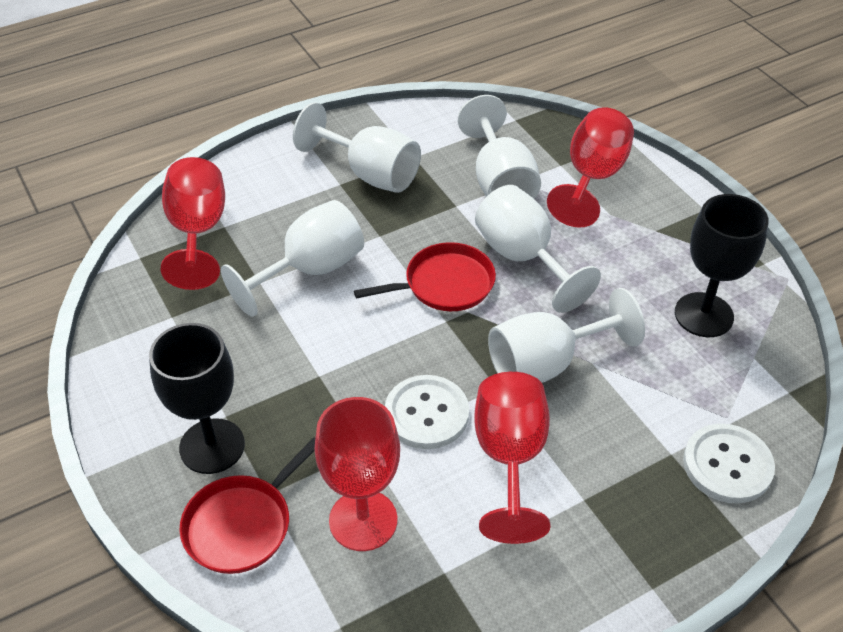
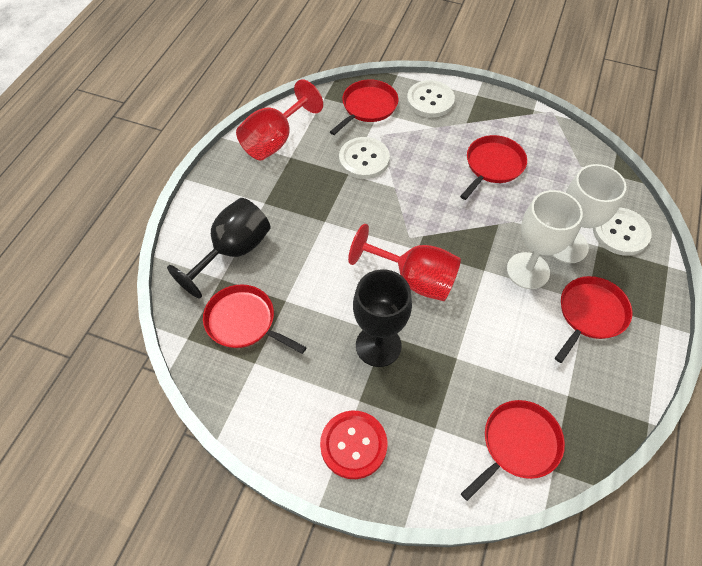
red button: none = 0 -> [320,410,387,479] = 1
red goblet: [161,157,225,290] [314,397,400,551] [474,372,551,544] [547,107,634,227] = 4 -> [236,79,323,161] [348,224,461,301] = 2
red pan: [179,438,315,574] [354,242,496,311] = 2 -> [203,284,307,354] [330,79,398,135] [460,135,527,200] [461,400,565,501] [555,276,632,363] = 5
white button: [385,375,469,449] [683,424,775,504] = 2 -> [339,137,390,179] [407,80,455,118] [593,207,651,256] = 3
white goblet: [221,200,364,317] [293,102,421,193] [458,95,541,199] [475,185,601,313] [488,288,645,383] = 5 -> [507,190,583,289] [552,164,626,263] = 2

